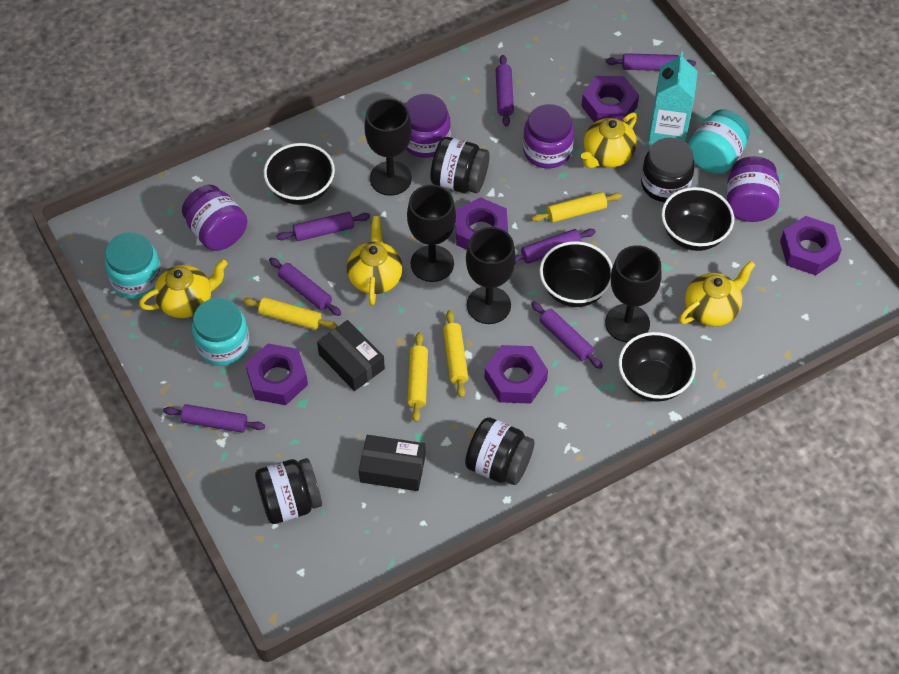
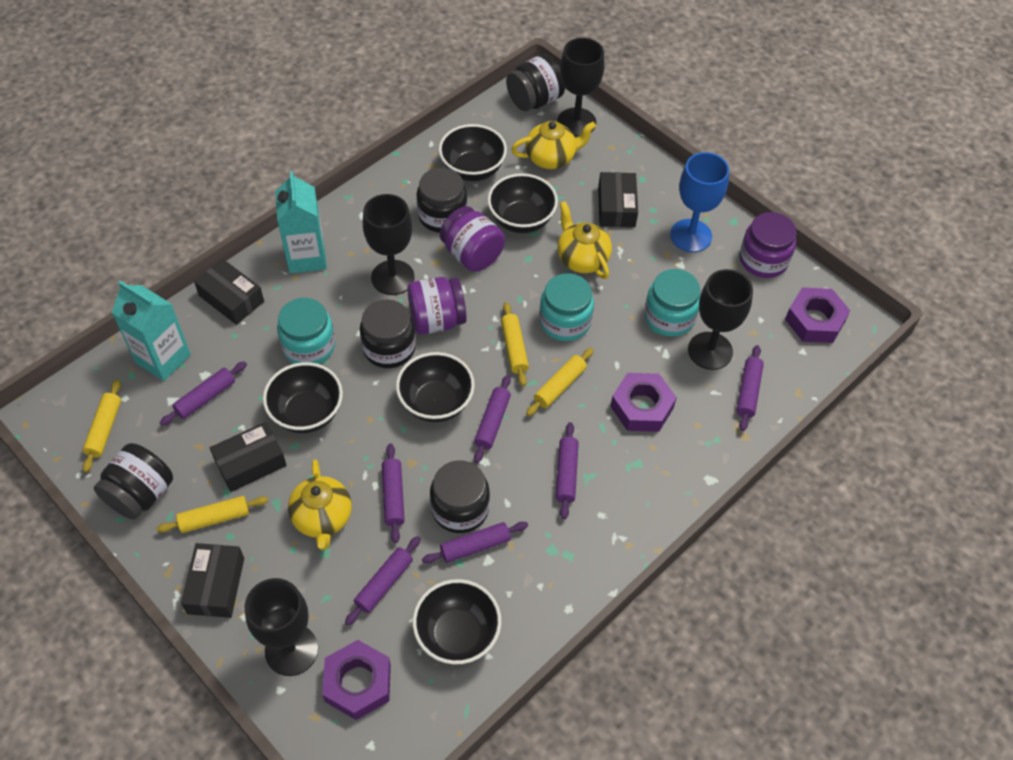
black bowl: [264,143,335,205] [540,241,613,307] [619,332,696,402] [661,187,734,251] = 4 -> [263,362,343,433] [396,352,475,422] [413,579,501,665] [439,124,507,181] [487,173,558,233] = 5
black box: [317,320,385,391] [359,435,426,491] = 2 -> [181,543,244,618] [194,259,264,325] [210,422,287,492] [598,172,638,227] = 4
black jar: [255,458,322,524] [430,137,490,193] [465,417,535,485] [641,137,695,202] = 4 -> [94,443,173,520] [360,300,416,368] [417,168,467,233] [430,461,490,533] [506,54,565,111] = 5
blue goblet: none = 0 -> [670,152,729,252] = 1
purple jar: [182,185,247,251] [405,94,451,158] [523,104,574,168] [726,156,780,222] = 4 -> [407,277,467,334] [440,206,505,272] [740,212,797,278] = 3
purple nut: [245,344,308,405] [455,197,508,250] [485,345,548,404] [581,76,639,123] [780,216,842,275] = 5 -> [322,640,391,720] [610,373,677,432] [785,287,850,343] = 3
turquoise carton: [648,51,698,146] = 1 -> [111,281,191,381] [275,171,327,274] = 2
yellow teapot: [139,260,228,318] [347,216,403,305] [581,113,637,168] [679,261,755,326] = 4 -> [288,459,352,550] [511,121,596,169] [558,201,612,279] = 3

